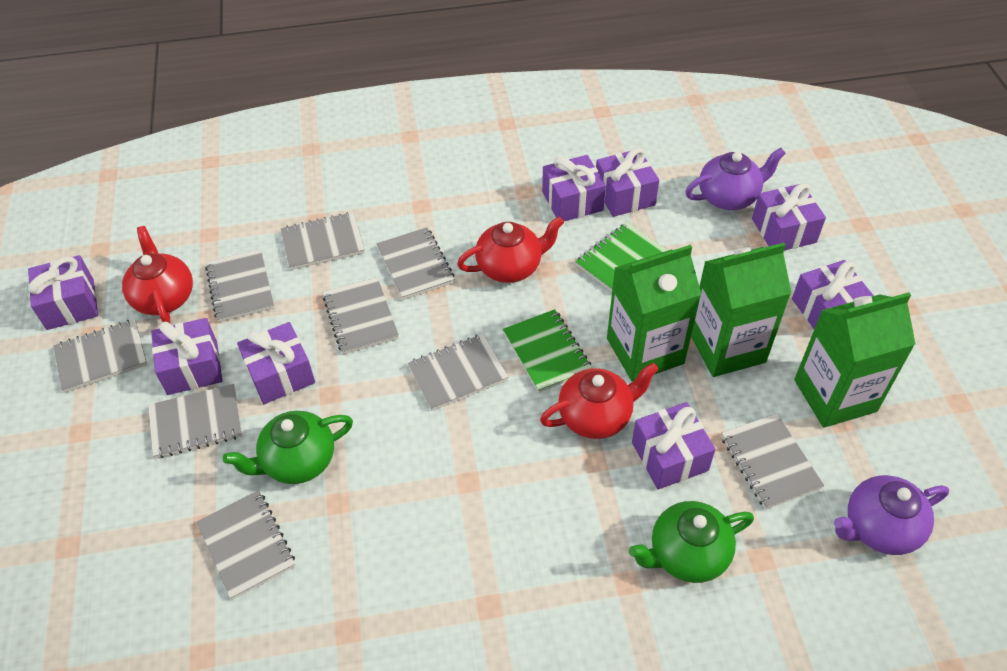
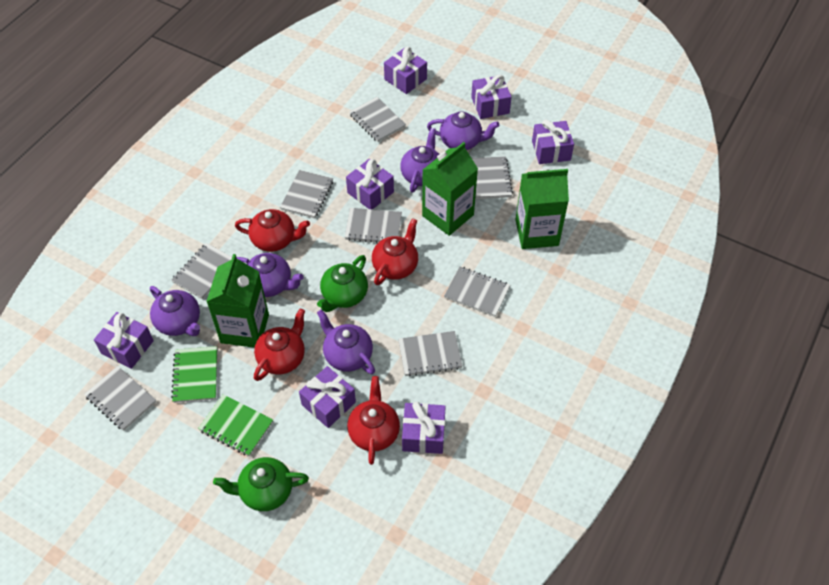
grey notebook: [53,319,147,393] [148,384,242,459] [197,491,295,600] [205,249,274,322] [281,212,365,270] [323,277,399,355] [377,227,455,300] [408,334,508,411] [721,413,824,510] = 9 -> [84,366,156,431] [171,243,232,299] [280,170,333,218] [345,208,402,243] [349,97,406,142] [398,331,462,376] [444,266,510,317] [472,156,513,199] = 8
purple gift: [28,255,98,330] [151,318,223,395] [237,322,315,404] [542,155,606,221] [596,148,659,217] [632,402,716,490] [752,183,826,251] [792,260,874,329] = 8 -> [94,312,154,369] [299,366,356,428] [346,159,394,209] [384,47,427,94] [402,402,446,454] [471,75,512,119] [532,120,574,164] = 7
purple teapot: [685,148,786,210] [834,475,949,555] = 2 -> [150,286,200,336] [237,253,303,297] [317,309,375,374] [400,128,439,193] [427,112,499,150] = 5
red teapot: [122,226,193,323] [457,217,564,283] [540,363,659,439] = 3 -> [235,209,310,252] [254,308,305,381] [347,376,400,465] [372,218,418,285] = 4

